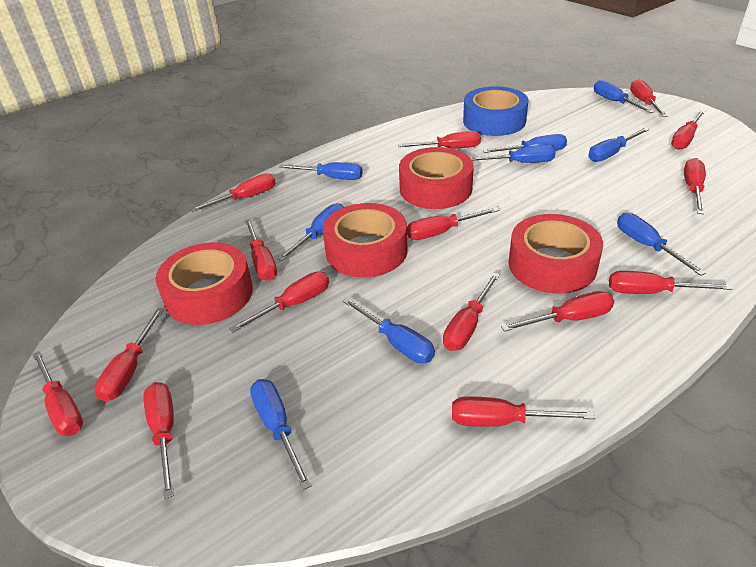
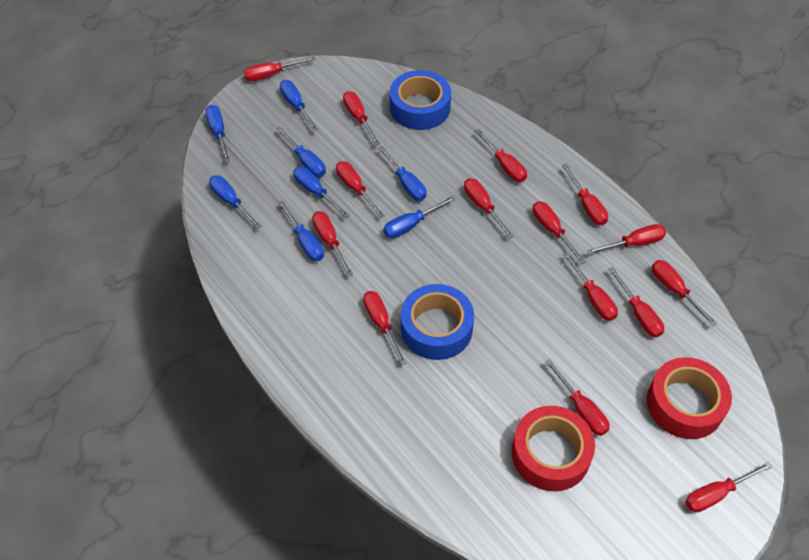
blue screwdriver: [250,379,312,490] [277,203,344,261] [279,162,363,180] [343,298,435,363] [470,145,556,163] [483,134,567,153] [588,128,650,162] [594,80,655,113] [617,213,706,276] = 9 -> [205,105,230,162] [209,175,261,229] [276,127,326,177] [278,201,324,261] [280,80,318,131] [293,166,350,218] [378,146,426,201] [383,196,456,238] = 8
blue tape: [463,86,529,136] = 1 -> [390,70,451,130] [401,284,474,360] = 2
red tape: [156,242,253,325] [323,203,408,278] [399,147,474,209] [509,214,603,294] = 4 -> [512,406,595,491] [647,357,732,439] = 2

